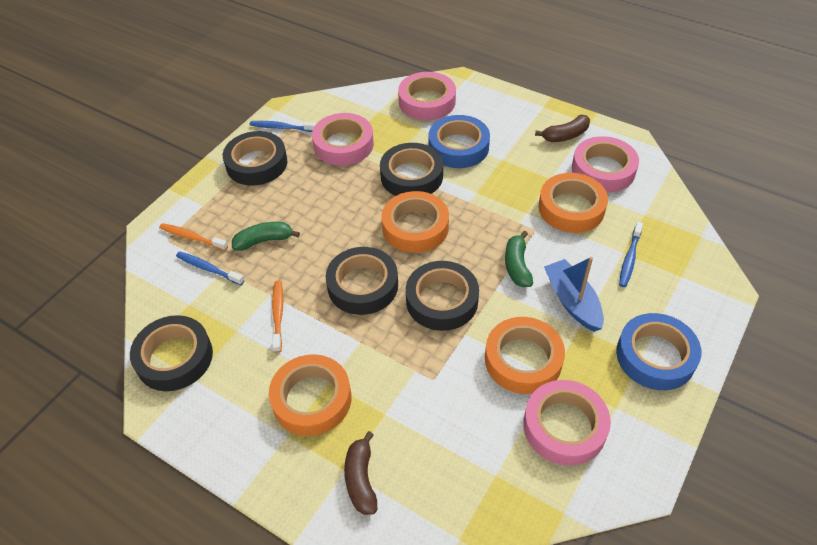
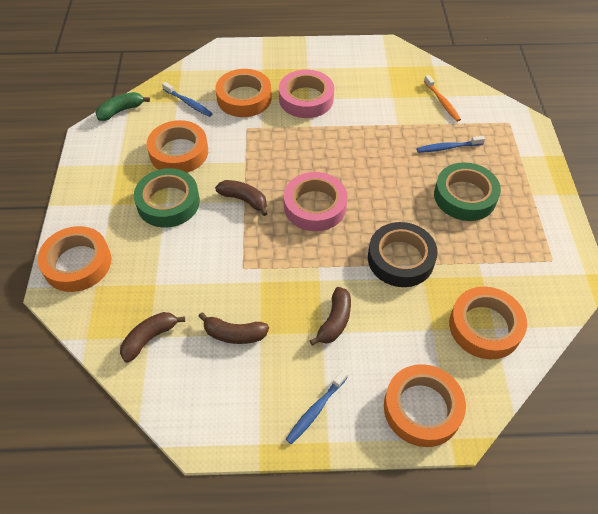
black tape: [130,315,213,391] [223,131,287,185] [325,247,398,315] [380,143,443,196] [406,261,479,331] = 5 -> [368,222,438,287] = 1
blue boat: [544,257,604,332] = 1 -> none = 0
blue tape: [428,115,490,168] [616,313,701,390] = 2 -> none = 0
brown banana: [344,431,377,515] [535,115,590,142] = 2 -> [120,312,185,362] [198,312,269,344] [215,180,268,216] [310,287,351,346] = 4
green banana: [232,222,300,251] [505,231,533,287] = 2 -> [96,92,150,121] = 1
green tape: none = 0 -> [134,168,200,228] [434,162,501,221] = 2
orange tape: [269,354,352,436] [381,191,449,253] [485,317,565,394] [538,173,608,233] = 4 -> [37,226,111,292] [147,120,208,173] [216,69,272,117] [384,364,466,447] [449,287,527,359] = 5
orange toothbrush: [159,223,228,251] [272,281,283,353] = 2 -> [424,75,461,122] = 1
pink tape: [312,113,374,166] [398,72,456,120] [523,380,611,466] [572,136,639,192] = 4 -> [279,70,334,118] [284,172,347,231] = 2

